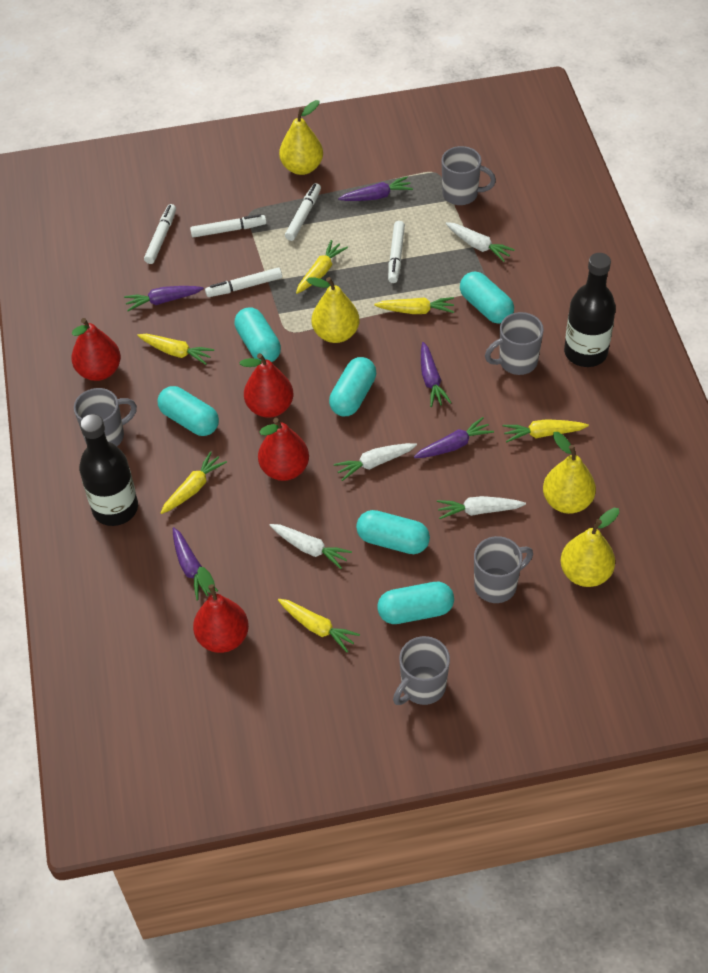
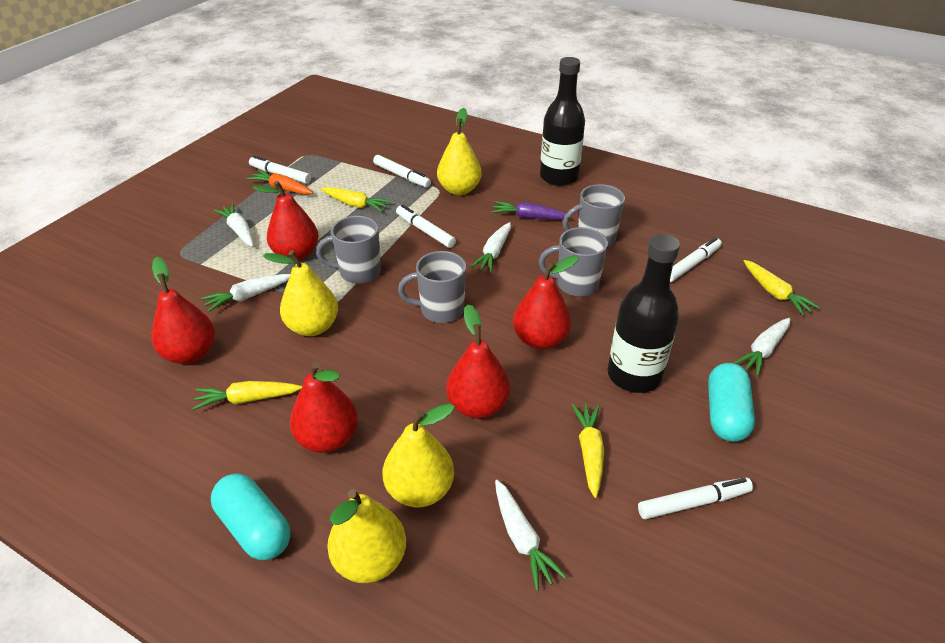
grey mug: [74,388,137,446] [393,636,450,705] [442,146,496,205] [474,536,533,603] [485,312,544,375] = 5 -> [316,216,381,284] [398,251,466,323] [539,227,608,297] [563,184,625,247] = 4
orange carrot: none = 0 -> [247,170,313,194] = 1
purple carrot: [124,286,204,311] [173,527,218,600] [338,177,413,201] [414,417,494,458] [421,342,452,407] = 5 -> [491,201,571,220] = 1
red pear: [71,318,121,381] [193,567,249,653] [239,353,293,418] [258,418,309,481] = 4 -> [152,257,215,364] [252,181,319,260] [290,362,358,453] [446,304,510,418] [513,255,579,350] = 5
turquoise capsule: [157,386,219,436] [234,307,281,362] [329,357,376,416] [356,510,430,554] [377,582,454,624] [460,272,514,324] = 6 -> [211,474,291,560] [708,363,755,442] = 2
white carrot: [269,524,352,569] [334,443,417,481] [437,496,526,519] [446,222,515,262] = 4 -> [201,274,291,312] [214,203,253,247] [471,222,511,273] [495,480,566,591] [734,318,790,376] = 5
yellow carrot: [137,334,214,365] [161,451,227,514] [278,599,360,652] [296,240,348,294] [374,297,454,314] [503,419,589,442] = 6 -> [193,381,302,410] [321,187,391,212] [572,404,604,498] [744,260,820,316] = 4

